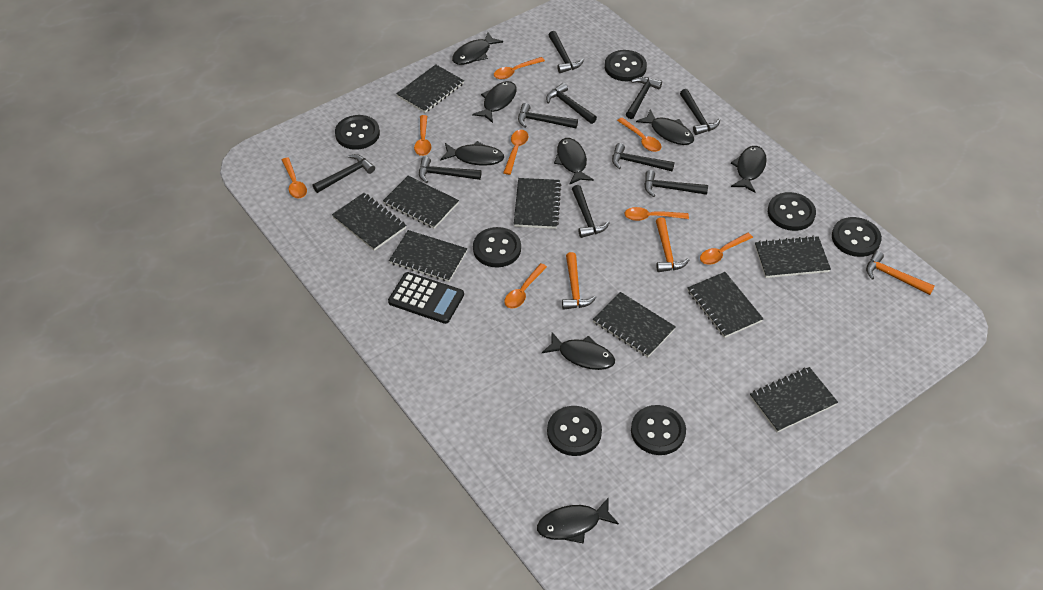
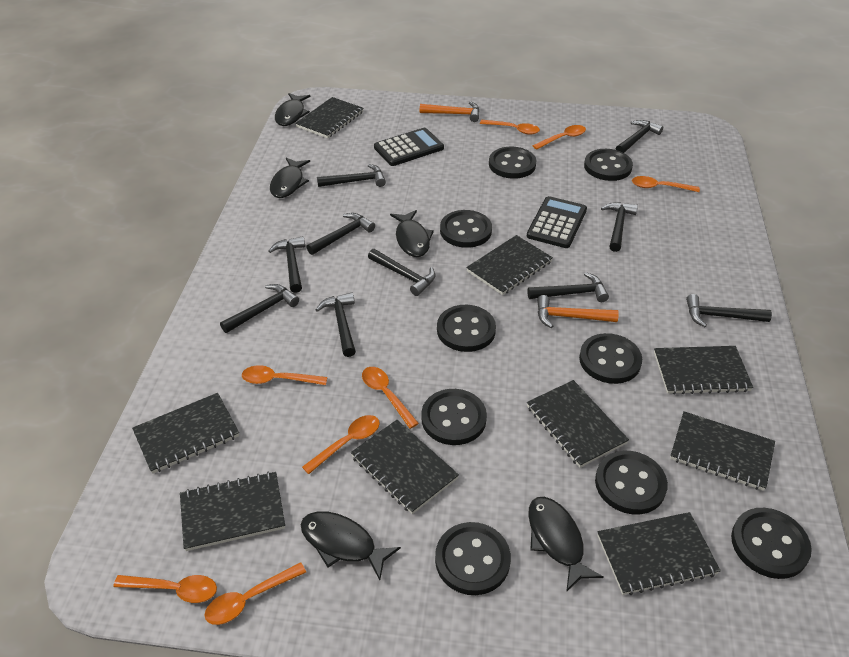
black button: [335,115,380,150] [473,227,521,267] [547,406,602,456] [605,50,647,81] [631,405,686,455] [768,192,816,231] [832,217,882,257] = 7 -> [421,389,487,445] [435,522,511,595] [437,305,496,352] [440,210,492,248] [489,147,536,179] [579,333,642,384] [584,149,633,181] [595,451,668,514] [731,508,812,579] = 9
black calculator: [388,272,464,324] = 1 -> [374,128,444,166] [527,196,587,248] = 2
black fish: [440,141,504,166] [452,32,503,65] [472,81,517,123] [537,497,619,544] [542,332,615,370] [554,138,594,184] [636,109,694,145] [731,146,767,193] = 8 -> [270,158,310,198] [275,93,311,126] [300,511,401,580] [390,210,434,257] [528,497,604,592] = 5
orange hammer: [562,252,596,310] [656,217,689,272] [866,251,935,295] = 3 -> [420,101,479,122] [537,295,619,328] = 2

